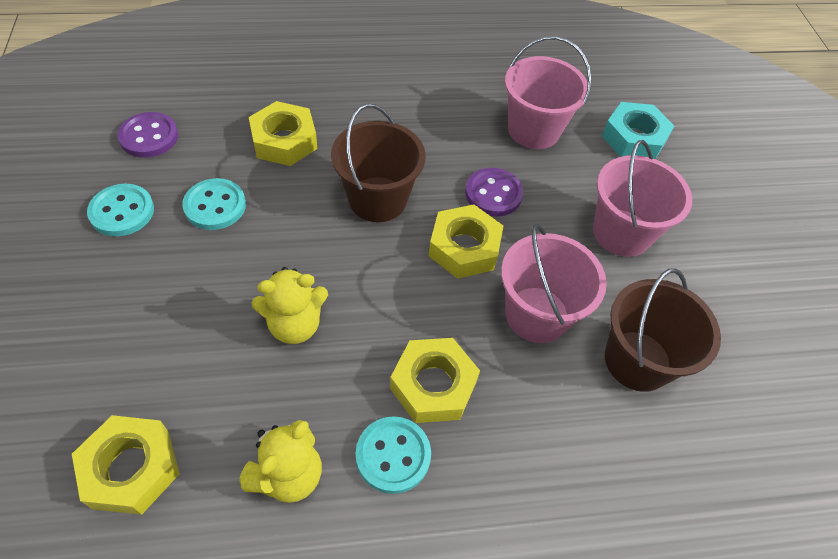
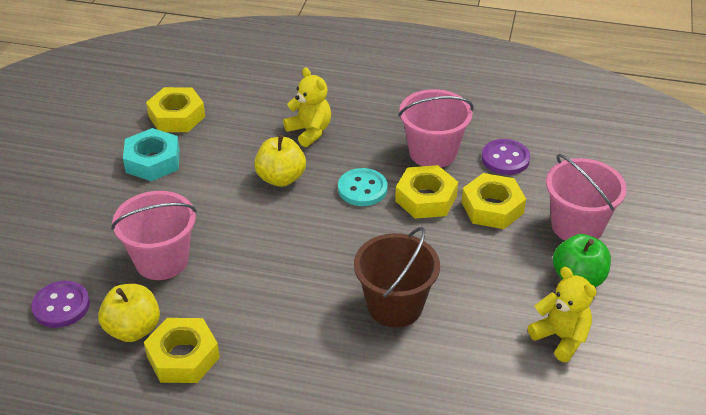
brown bucket: [331,104,426,222] [605,268,721,392] = 2 -> [354,227,440,327] = 1
green apple: none = 0 -> [553,234,611,287] = 1
turquoise button: [87,184,154,236] [182,178,246,230] [356,416,431,494] = 3 -> [338,168,388,206] = 1
yellow apple: none = 0 -> [98,284,160,342] [254,135,306,187] = 2

